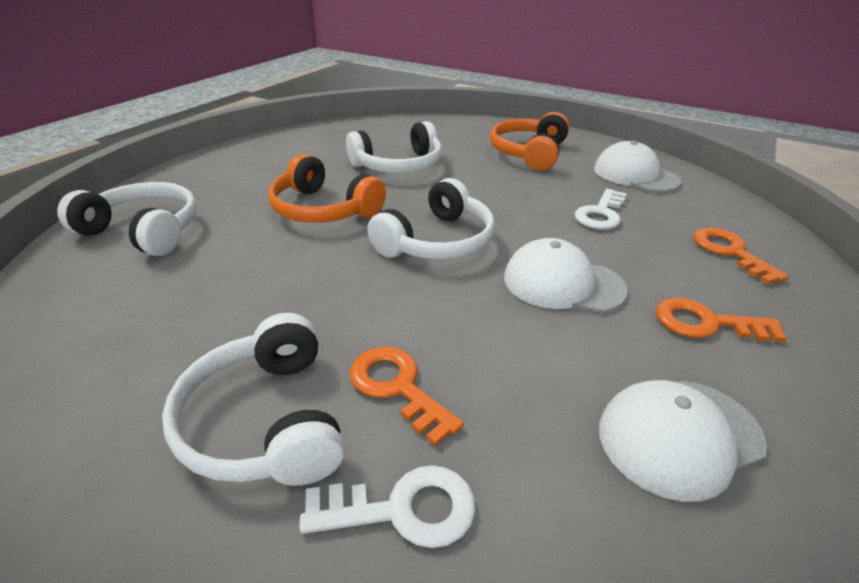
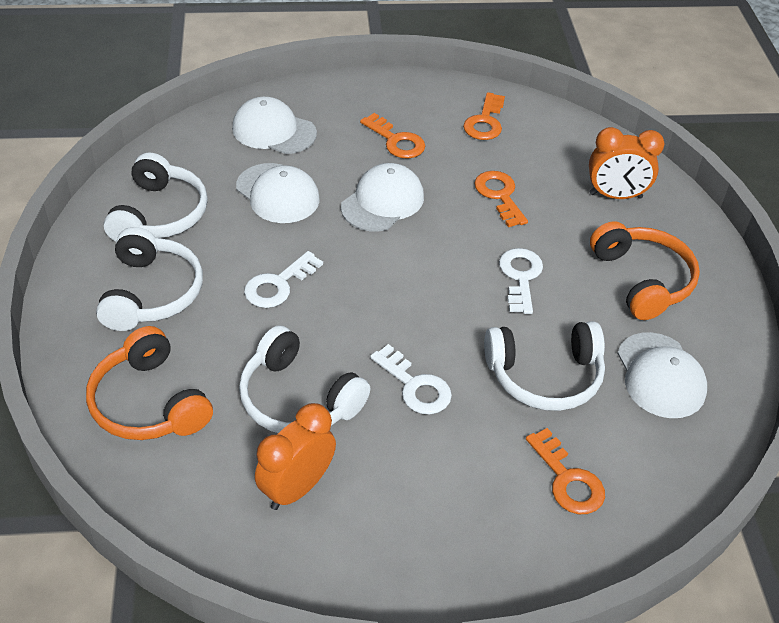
orange clock: none = 0 -> [255,403,336,510] [589,127,664,199] = 2
orange key: [350,347,464,446] [656,298,787,342] [694,228,789,284] = 3 -> [360,113,425,159] [463,92,505,140] [474,171,528,227] [526,428,605,514] = 4
white cap: [504,238,628,313] [594,141,681,192] [599,380,767,502] = 3 -> [232,97,317,154] [236,163,320,223] [341,163,424,232] [617,332,707,418] = 4
white key: [299,465,476,548] [575,189,627,229] = 2 -> [244,251,323,308] [370,344,452,414] [499,248,543,314] = 3

